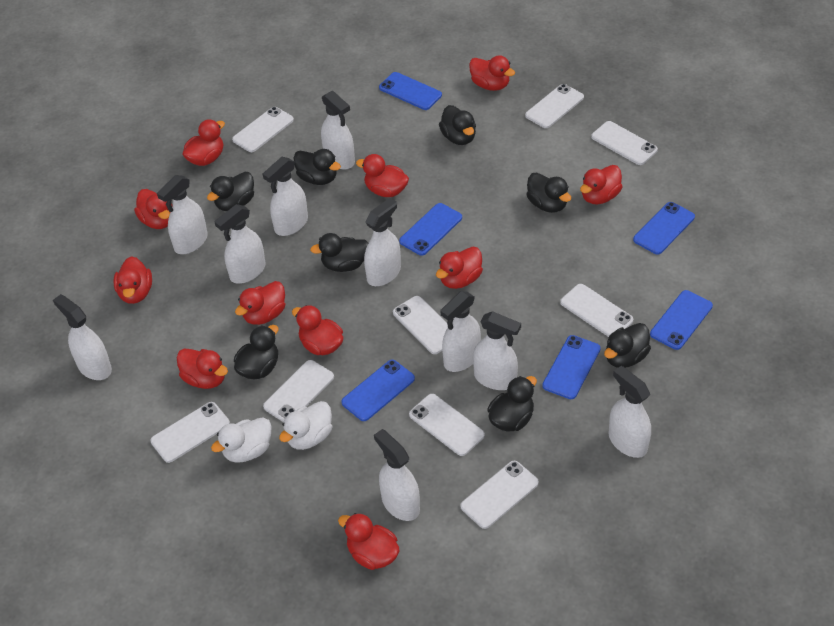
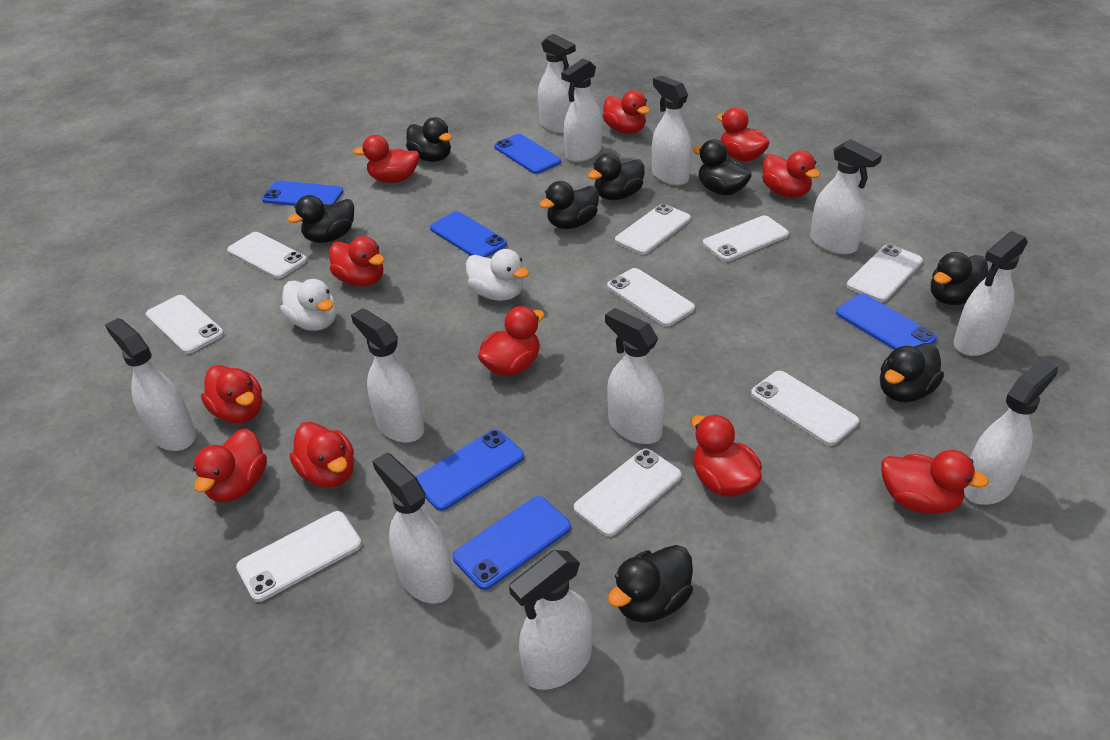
white spray bottle: [53,294,112,380] [157,175,208,254] [214,204,266,283] [263,157,308,236] [321,90,355,169] [364,198,401,286] [374,429,420,521] [440,291,481,372] [473,311,521,390] [609,366,651,458] = 10 -> [105,318,196,451] [351,308,424,443] [372,453,454,604] [509,550,593,690] [538,34,576,134] [561,59,602,162] [605,308,665,444] [652,76,692,186] [810,139,882,255] [954,231,1028,356] [964,358,1058,505] = 11

